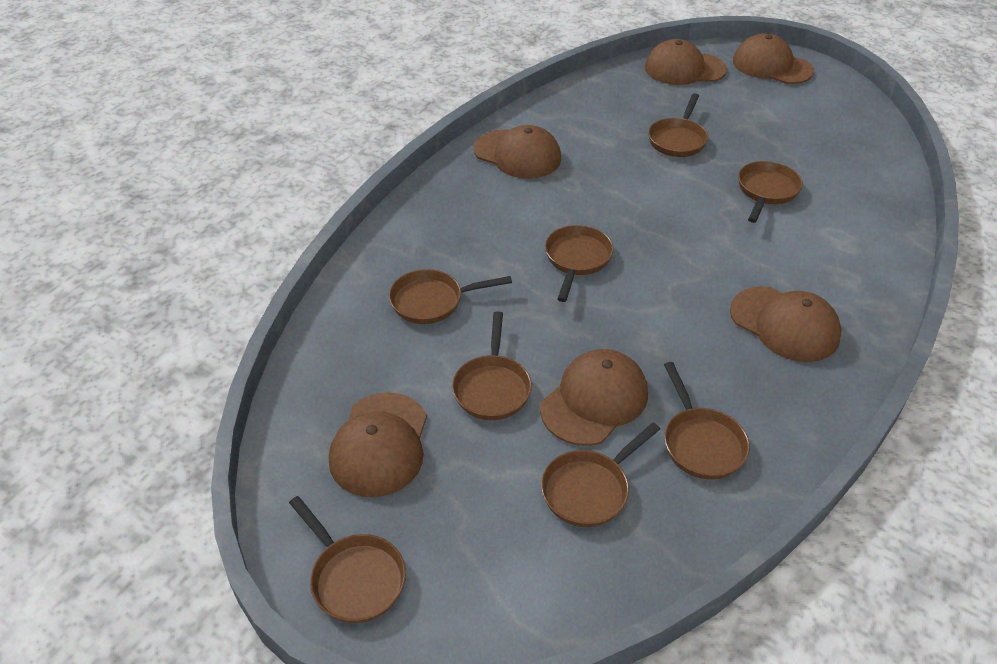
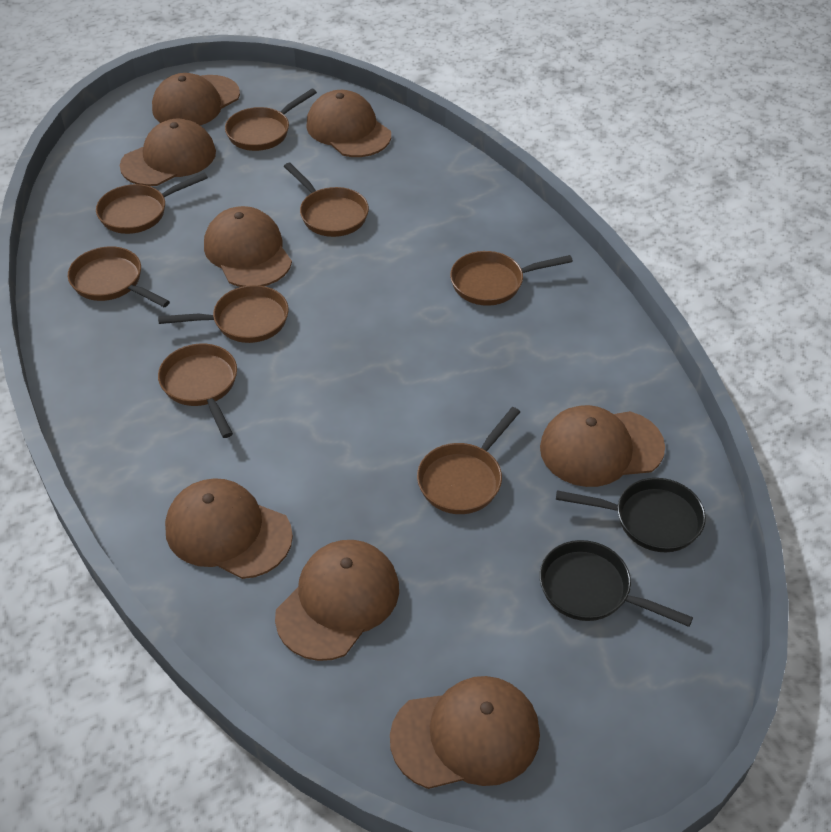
black pan: none = 0 -> [540,540,693,627] [556,478,706,552] = 2
brown cap: [329,393,427,497] [474,125,561,179] [540,349,648,446] [645,39,727,85] [730,286,842,362] [733,33,814,84] = 6 -> [120,119,216,186] [152,73,240,125] [165,478,293,579] [204,206,292,287] [275,540,399,661] [306,90,391,157] [390,676,540,789] [540,405,665,487] = 8

